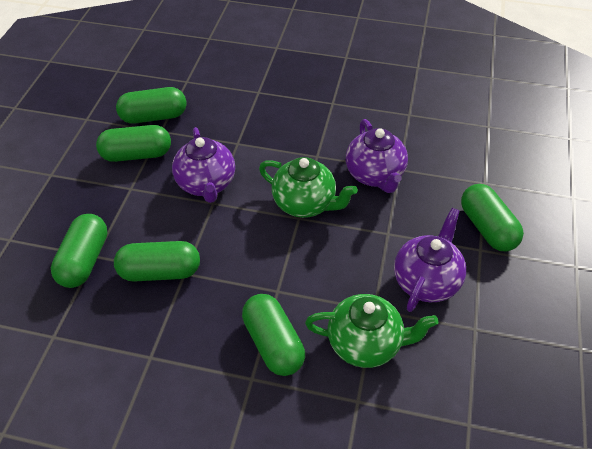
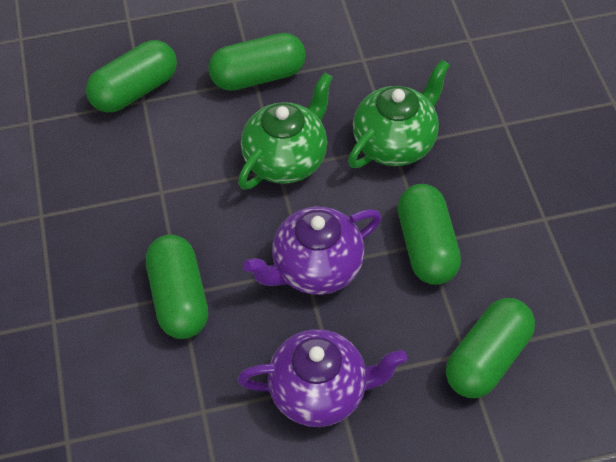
green capsule: [51,214,107,288] [96,125,171,162] [114,241,200,282] [116,87,186,124] [242,294,305,376] [461,184,524,251] = 6 -> [86,40,177,113] [146,235,208,339] [208,33,306,91] [397,184,461,285] [446,298,535,398] = 5
purple teapot: [172,127,235,203] [346,119,408,193] [394,208,466,312] = 3 -> [238,329,407,427] [243,207,381,295] = 2

